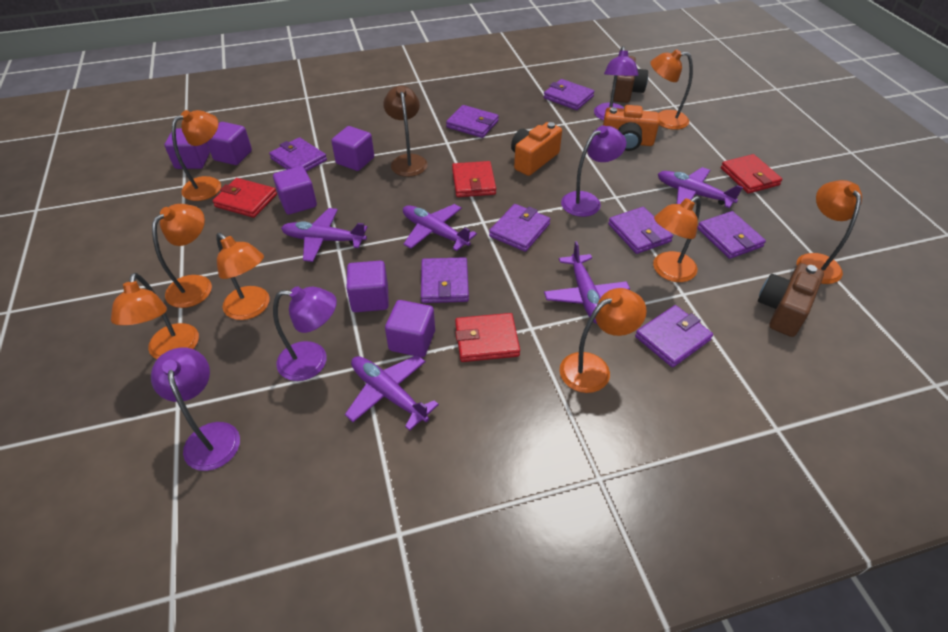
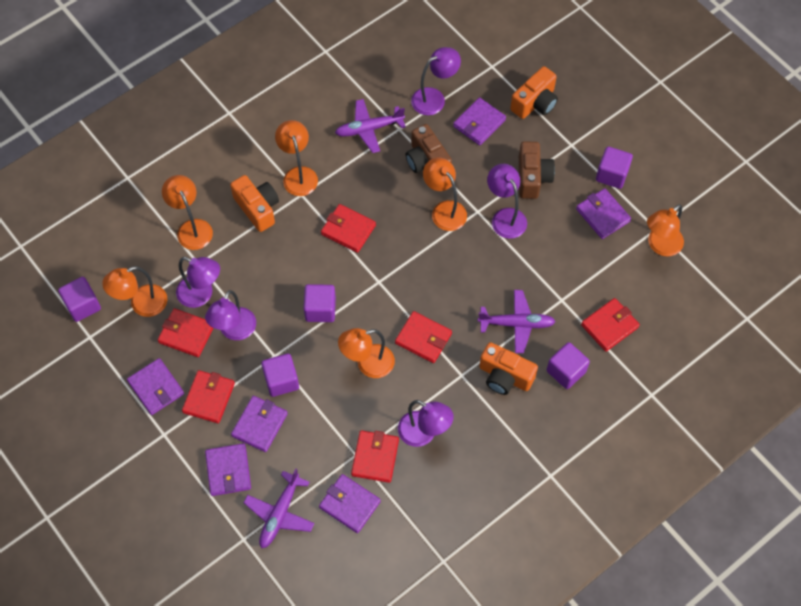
brown lamp: [383,86,428,177] = 1 -> none = 0
orange camera: [511,122,562,176] [603,105,659,151] = 2 -> [230,175,279,232] [479,342,538,395] [510,66,558,119] = 3
orange lamp: [111,273,199,359] [152,204,212,308] [172,110,221,201] [216,233,270,320] [560,288,647,393] [650,49,693,130] [653,196,701,282] [797,180,862,284] = 8 -> [102,266,167,317] [162,175,213,250] [275,120,318,196] [338,328,395,378] [423,158,467,231] [647,204,684,257] = 6
purple cube: [165,128,210,169] [207,122,252,165] [273,166,317,215] [331,126,374,171] [347,261,389,312] [385,300,435,357] = 6 -> [58,277,101,322] [261,354,299,397] [304,284,336,322] [547,342,590,389] [596,147,633,189] = 5
purple lamp: [151,347,240,471] [273,286,337,381] [561,126,626,217] [594,46,639,120] = 4 -> [176,257,220,308] [205,290,256,340] [398,400,454,447] [411,47,461,115] [487,164,527,239] = 5
purple plane: [281,208,367,262] [345,355,439,431] [403,204,477,251] [544,241,630,324] [658,167,743,208] = 5 -> [244,469,315,548] [335,99,406,153] [478,290,556,353] = 3
purple wallet: [269,137,327,172] [421,257,469,303] [446,105,499,138] [489,204,550,252] [544,79,594,110] [608,207,673,254] [635,305,713,368] [697,211,766,259] = 8 -> [127,358,184,415] [205,443,251,496] [231,396,288,452] [319,474,381,533] [453,97,506,145] [576,188,631,239] = 6
red wallet: [212,178,277,218] [452,161,496,197] [455,313,520,362] [721,154,782,194] = 4 -> [158,308,213,357] [182,370,235,423] [321,204,376,253] [351,430,399,483] [395,311,452,363] [581,298,640,352] = 6

